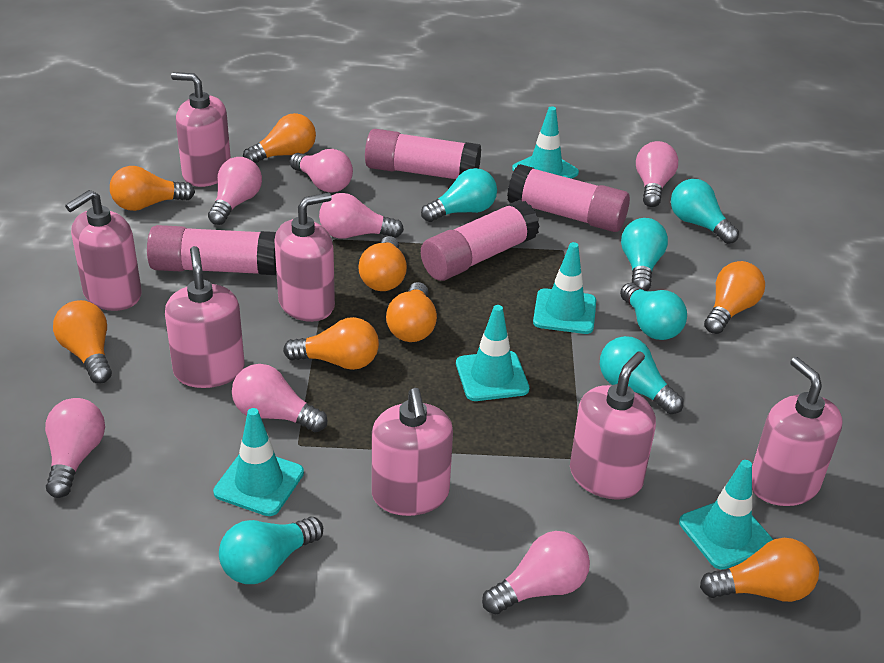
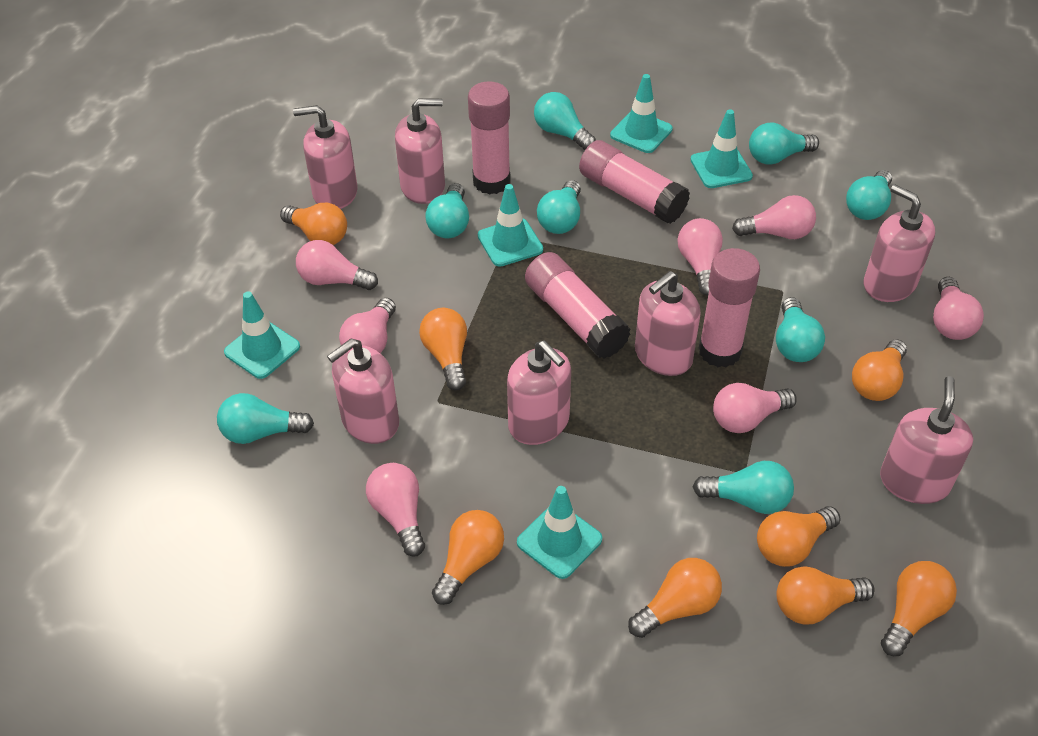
turquoise light bulb: [219,517,323,584] [421,168,497,222] [600,336,684,414] [620,283,687,340] [621,218,668,291] [671,179,739,244] = 6 -> [217,393,314,444] [425,183,469,238] [534,92,596,150] [537,180,581,234] [693,461,794,514] [749,123,819,165] [776,297,825,362] [846,170,892,220] = 8

